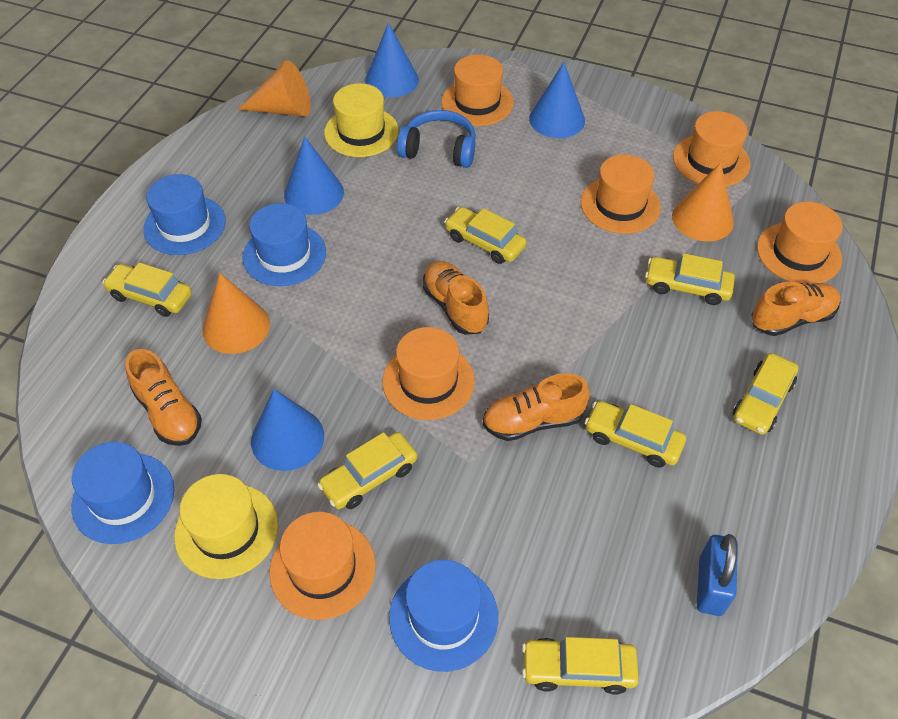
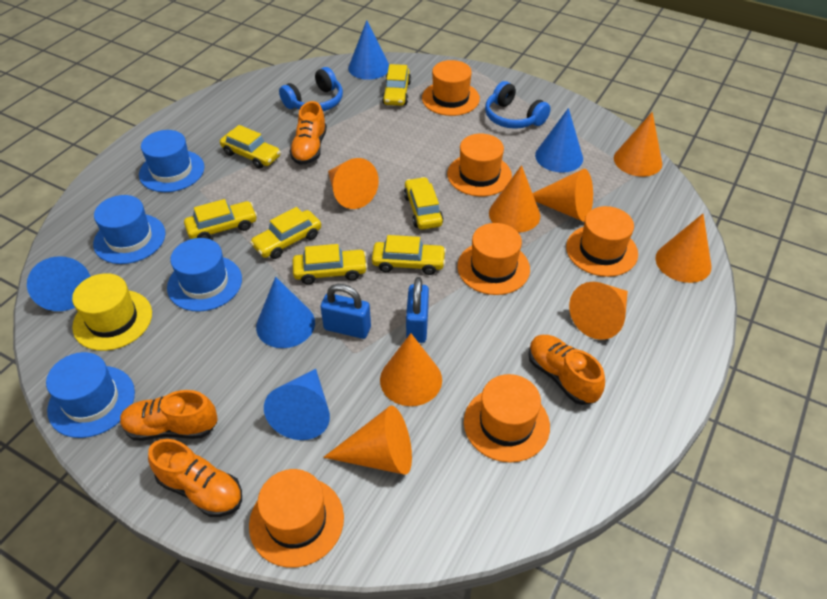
blue cone: [251,389,324,471] [284,137,344,215] [365,23,419,97] [529,62,585,138] = 4 -> [27,256,91,311] [256,277,315,348] [264,369,330,440] [348,20,389,80] [535,108,583,173] = 5
blue headphones: [397,110,476,168] = 1 -> [279,67,343,111] [485,81,551,129] = 2
blue padlock: [697,534,738,616] = 1 -> [321,284,371,339] [406,277,429,343] = 2
orange cone: [203,273,270,354] [238,60,311,117] [672,162,734,242] = 3 -> [323,406,412,475] [328,158,379,209] [380,333,442,406] [489,165,540,233] [533,169,593,222] [569,282,628,340] [614,112,662,177] [655,214,712,283] = 8
yellow hat: [174,474,278,579] [324,83,399,157] = 2 -> [72,273,152,351] = 1

